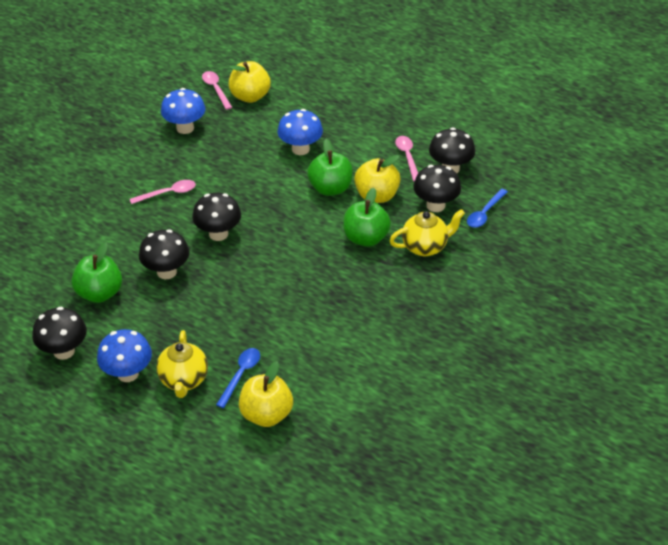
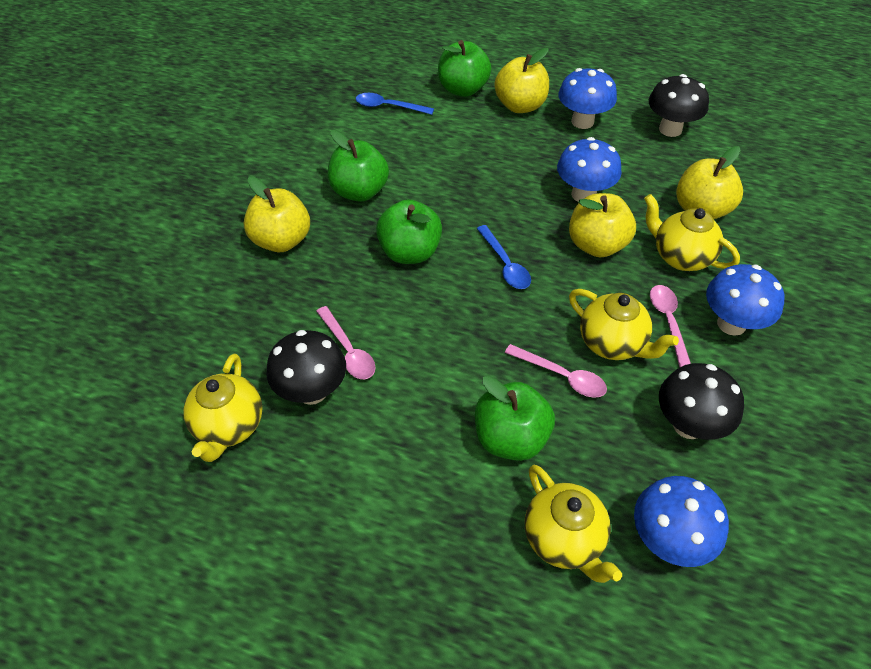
black mushroom: [32,307,87,360] [139,229,189,279] [192,193,241,241] [413,165,461,212] [429,127,475,173] = 5 -> [267,330,346,405] [649,74,709,137] [659,363,744,440] = 3
blue mushroom: [97,329,152,382] [161,88,205,134] [277,109,323,155] = 3 -> [557,137,622,202] [558,68,617,129] [634,476,729,567] [706,264,785,336] = 4
green apple: [71,242,122,303] [307,139,353,196] [343,188,391,247] = 3 -> [328,130,389,202] [376,199,442,264] [438,40,491,97] [475,376,555,461] = 4
yellow apple: [228,61,271,103] [239,361,293,427] [354,155,401,203] = 3 -> [244,176,310,252] [494,48,549,113] [569,193,636,258] [676,146,743,219] = 4
yellow teapot: [156,330,208,398] [389,209,465,256] = 2 -> [183,354,263,462] [525,465,622,583] [569,289,679,360] [644,194,740,271] = 4

